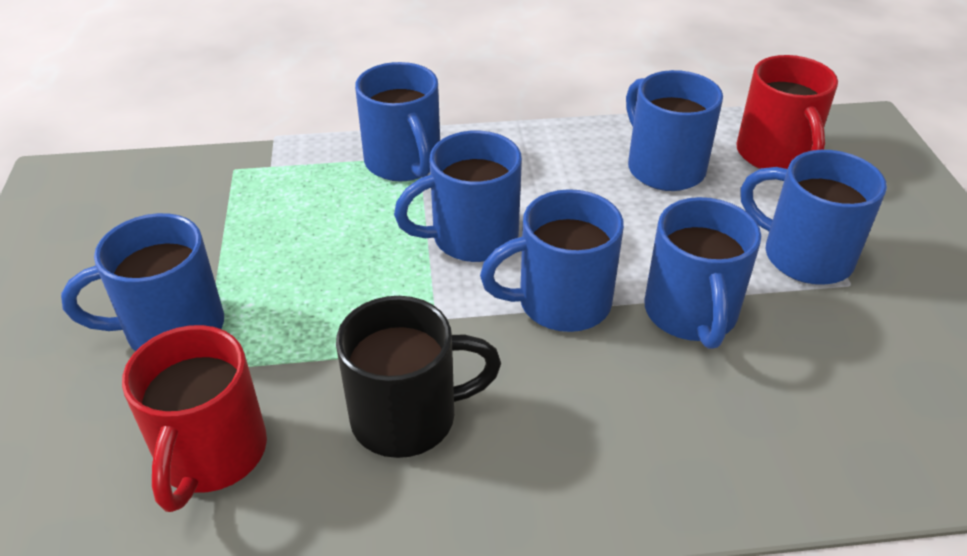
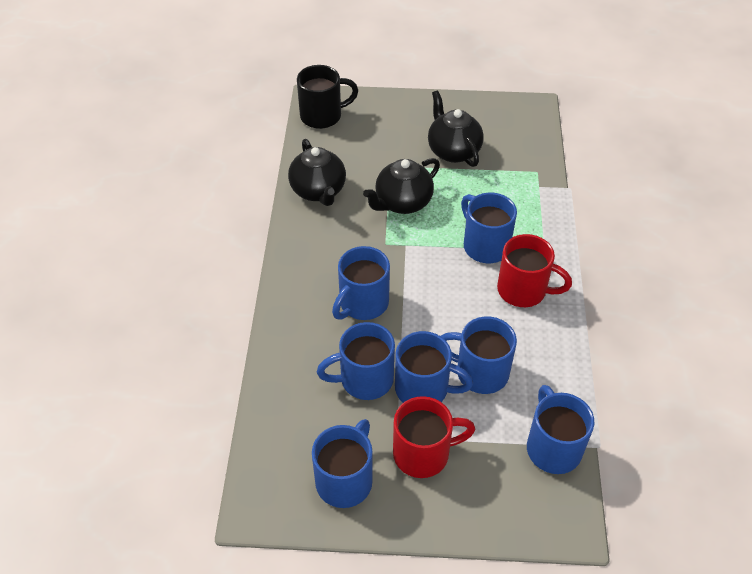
black teapot: none = 0 -> [288,139,346,206] [363,158,440,214] [428,90,484,167] = 3

